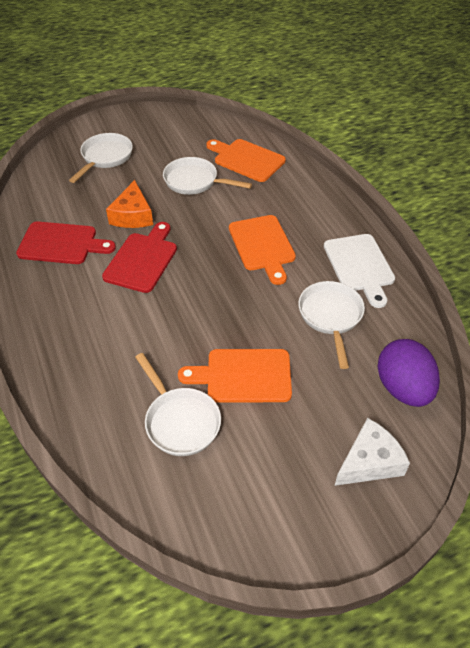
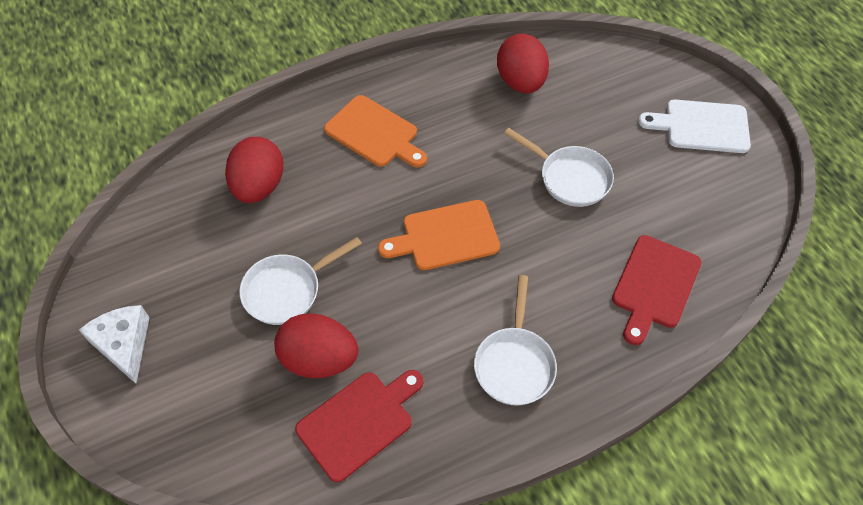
orange cheese: [106,180,153,228] = 1 -> none = 0
orange cutting board: [178,349,292,402] [206,139,286,182] [229,215,296,285] = 3 -> [324,95,427,168] [378,200,500,270] = 2
purple egg: [377,339,440,407] = 1 -> none = 0
red egg: none = 0 -> [225,137,284,203] [274,313,358,378] [497,34,549,93] = 3
white pan: [69,133,133,183] [135,353,221,456] [163,157,252,195] [298,281,365,369] = 4 -> [239,237,362,325] [474,275,557,406] [504,128,614,207] = 3

